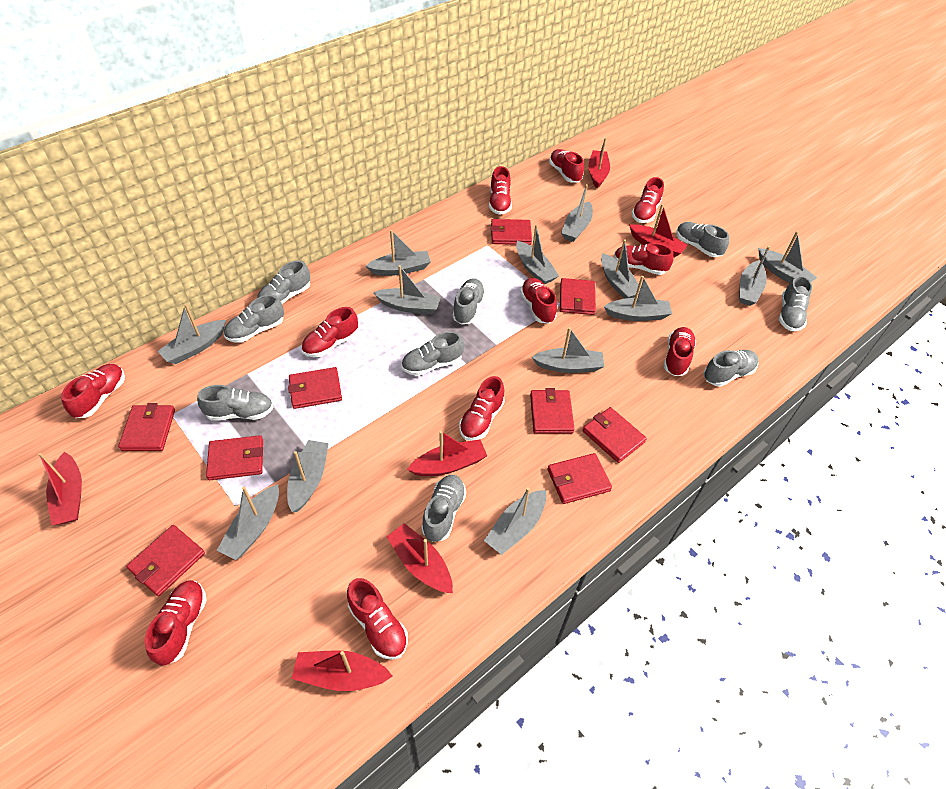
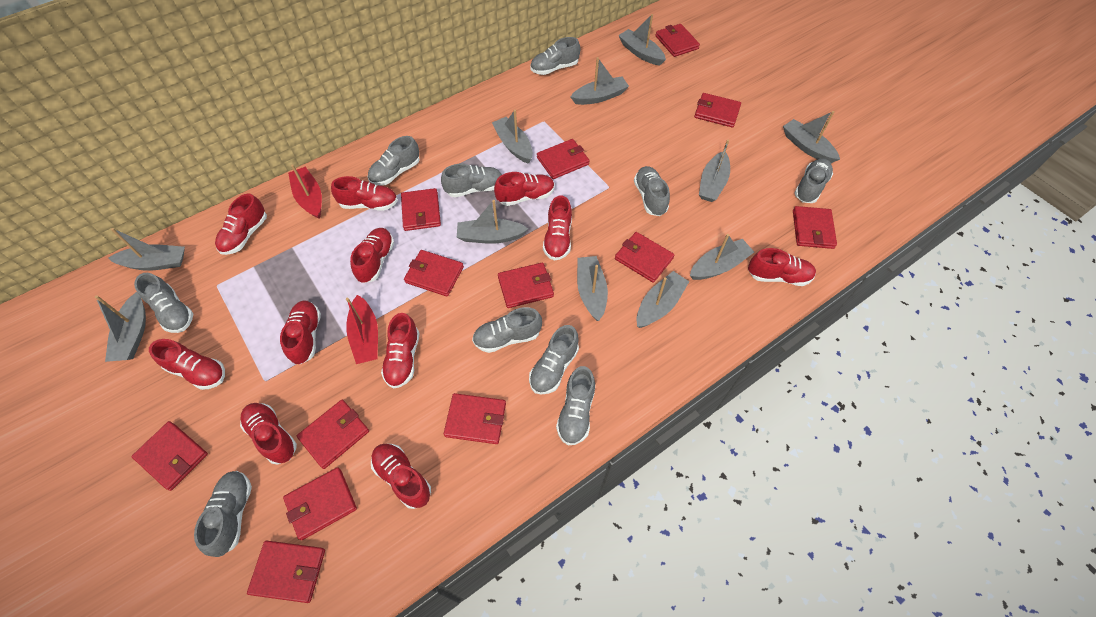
grey boat: [157,304,226,364] [217,484,279,560] [287,440,329,512] [365,230,431,276] [373,265,441,314] [484,487,546,555] [516,225,559,284] [532,327,604,373] [561,184,593,242] [601,239,641,299] [604,276,672,321] [739,246,770,306] [758,231,817,283] = 13 -> [95,292,146,362] [108,228,185,271] [457,200,528,244] [492,110,533,164] [571,57,629,105] [577,256,608,321] [618,14,666,66] [637,271,690,328] [690,234,754,280] [699,140,730,202] [783,111,840,163] = 11
grey shoe: [197,385,273,421] [224,295,284,343] [257,260,310,304] [401,331,464,376] [421,475,466,542] [453,278,486,325] [677,222,729,257] [703,350,759,387] [779,275,812,331] = 9 -> [134,273,193,333] [194,471,252,557] [368,136,420,186] [441,164,502,197] [472,307,542,353] [529,325,579,394] [530,37,580,75] [556,366,595,445] [634,166,670,216] [795,159,833,203] = 10
red boat: [38,452,82,526] [292,650,392,691] [387,523,453,593] [407,431,487,476] [588,138,610,188] [629,204,688,257] = 6 -> [288,165,322,219] [346,295,378,364] = 2
red wallet: [118,403,175,451] [126,525,205,596] [206,435,263,480] [288,367,342,409] [491,219,532,245] [530,388,575,434] [547,453,612,504] [560,278,596,315] [582,407,647,463] = 9 -> [131,421,208,491] [247,541,325,603] [283,467,357,540] [297,400,369,469] [401,188,441,231] [404,250,464,297] [444,393,506,444] [498,263,554,308] [537,139,590,179] [615,232,674,283] [655,24,700,57] [694,93,741,128] [793,206,837,249] = 13

